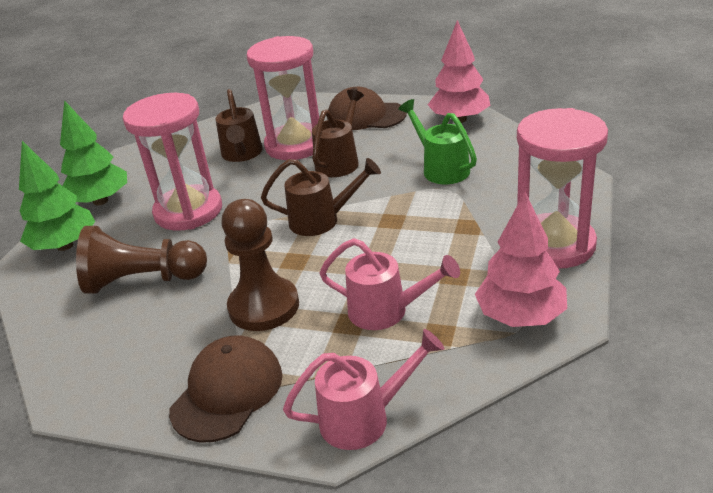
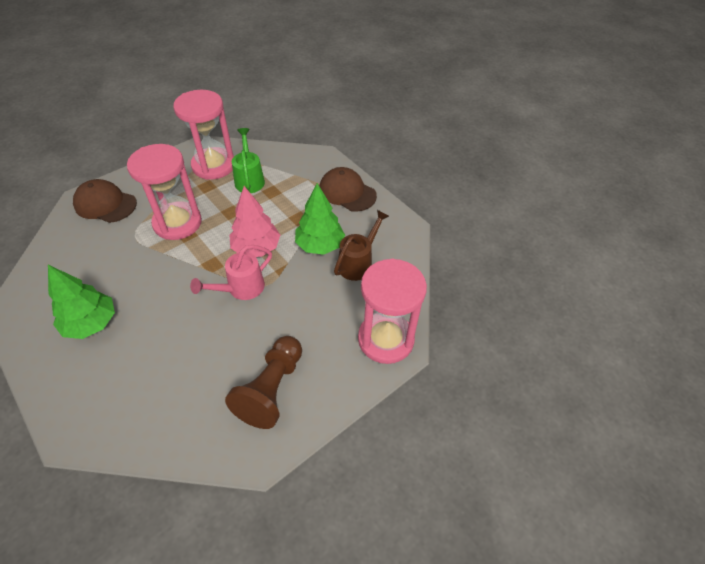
brown pawn: [76,226,207,293] [221,199,299,331] = 2 -> [225,336,302,429] = 1
brown watering can: [215,89,263,162] [261,158,381,236] [312,90,364,177] = 3 -> [334,210,389,281] = 1
pink tree: [428,20,490,123] [475,192,567,327] = 2 -> [229,186,280,257] = 1
pink watering can: [283,329,445,450] [319,238,460,330] = 2 -> [190,245,272,300] = 1

